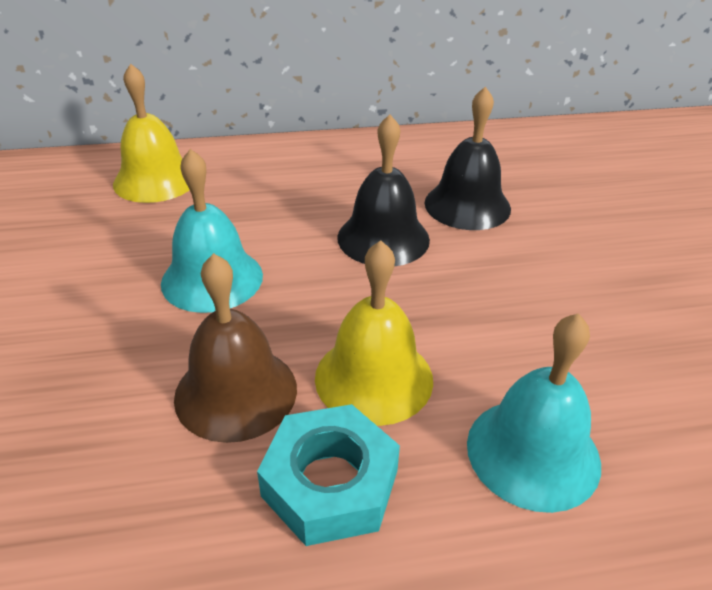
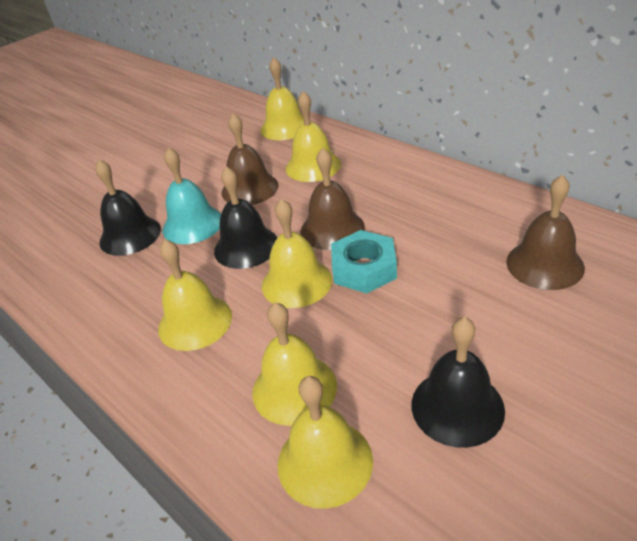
black bell: [337,114,430,266] [425,86,511,230] = 2 -> [95,159,161,256] [214,166,277,269] [411,317,505,448] = 3
brown bell: [174,253,297,443] = 1 -> [222,113,279,205] [300,148,365,250] [506,175,585,290] = 3
turquoise bell: [161,149,263,313] [467,313,601,513] = 2 -> [163,147,221,244] = 1
yellow bell: [113,63,189,203] [315,240,433,426] = 2 -> [158,239,232,351] [252,302,337,426] [260,57,304,140] [262,199,332,308] [278,376,373,509] [286,91,341,182] = 6

